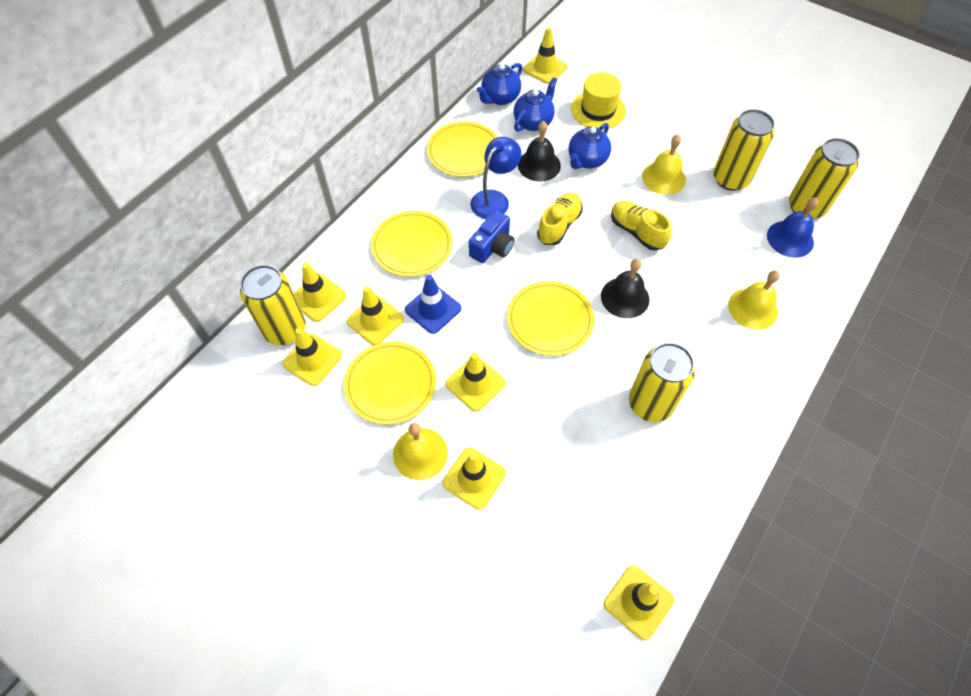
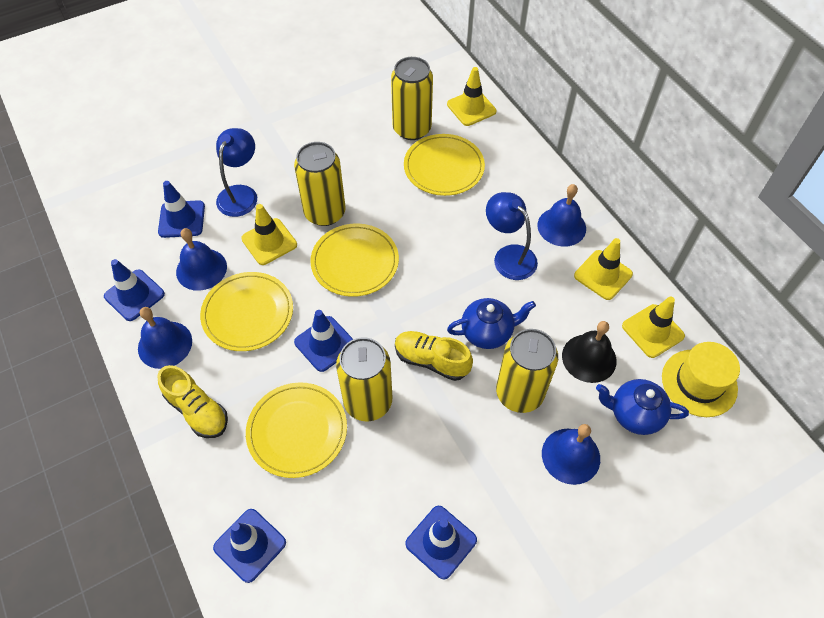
black bell: [518,121,561,182] [601,259,649,318] = 2 -> [562,321,617,383] = 1
blue bell: [767,198,818,258] = 1 -> [138,307,192,369] [176,228,227,291] [537,184,586,247] [542,424,600,485] = 4
blue camera: [469,210,514,263] = 1 -> none = 0
blue lamp: [471,137,521,219] = 1 -> [216,128,257,217] [486,192,538,280] = 2
blue teapot: [477,63,522,105] [514,77,557,132] [569,123,611,169] = 3 -> [447,298,536,349] [596,379,689,435] = 2
blue traffic cone: [405,275,461,334] = 1 -> [104,259,165,321] [158,181,205,238] [213,509,286,583] [294,310,353,372] [405,506,477,580] = 5
yellow bell: [393,423,448,480] [642,134,686,195] [728,270,780,330] = 3 -> none = 0
yellow traffic cone: [283,327,342,386] [294,263,347,322] [347,286,404,345] [442,447,506,510] [445,353,506,411] [523,27,568,84] [604,565,674,640] = 7 -> [241,204,297,265] [447,67,496,126] [574,238,633,300] [622,296,685,358] = 4

